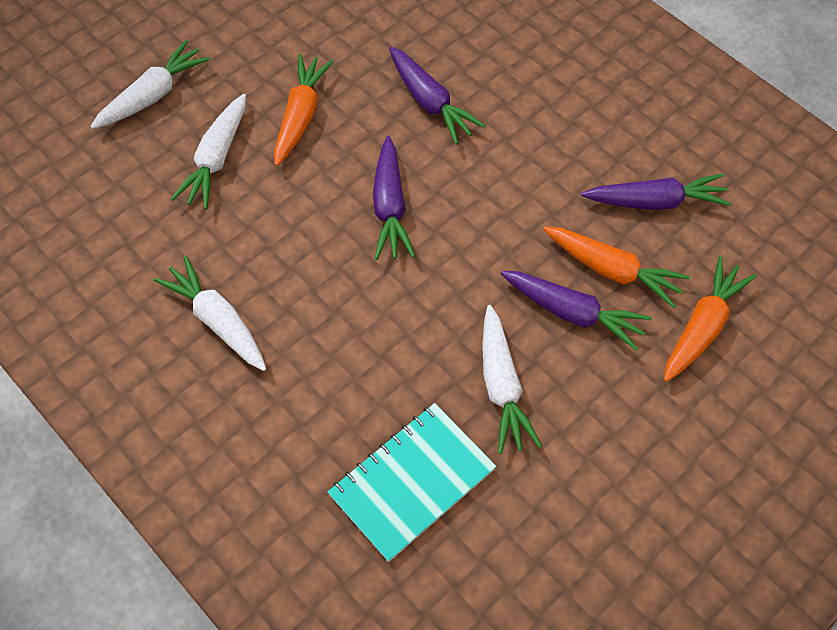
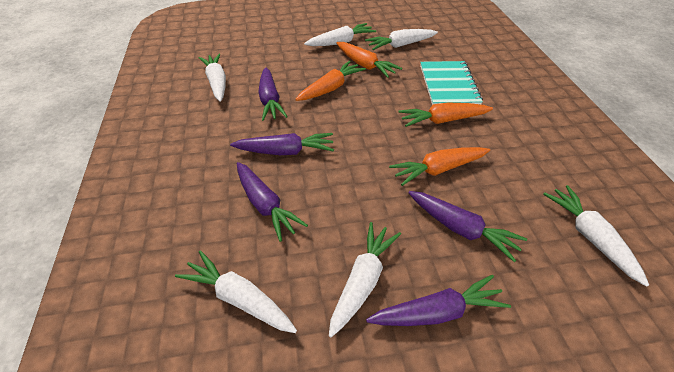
orange carrot: [274,54,334,166] [544,226,690,308] [664,256,756,382] = 3 -> [295,61,366,101] [336,42,402,78] [389,147,490,186] [398,103,493,127] = 4
purple carrot: [373,136,415,260] [389,46,485,144] [501,271,652,351] [582,173,731,210] = 4 -> [230,133,334,155] [237,162,308,242] [258,68,288,121] [366,275,511,326] [408,191,527,262] = 5
white carrot: [90,40,210,129] [154,256,266,371] [171,94,246,209] [482,305,542,454] = 4 -> [175,250,297,333] [199,54,226,102] [304,23,376,46] [329,222,401,337] [365,29,438,50] [543,185,649,287] = 6

